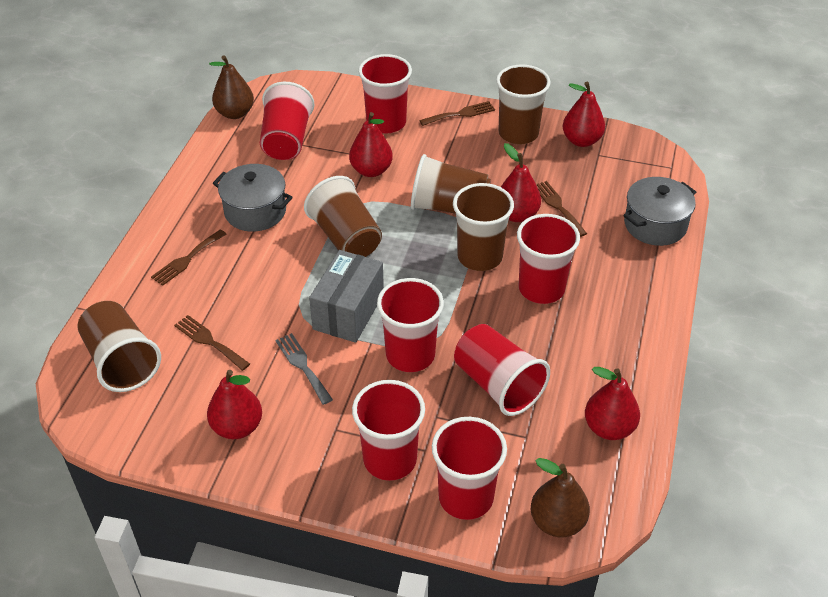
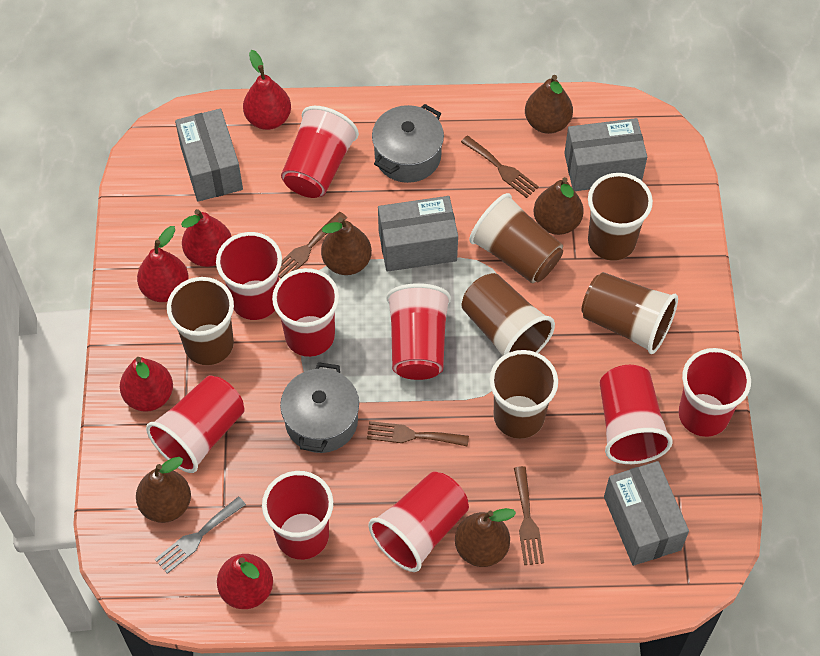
brown cup: [77,301,161,392] [304,176,382,257] [411,154,491,214] [453,183,514,271] [496,64,551,144] = 5 -> [167,277,234,365] [461,273,555,356] [469,193,563,284] [489,350,558,439] [582,272,678,354] [588,173,653,261] = 6
brown pear: [209,55,254,119] [531,458,590,537] = 2 -> [136,457,191,523] [321,217,372,275] [455,508,516,567] [525,75,573,134] [534,177,584,235] = 5
grey box: [309,250,384,343] = 1 -> [175,109,243,202] [378,196,458,272] [564,118,647,191] [604,461,689,566] = 4
red cup: [260,82,314,160] [352,380,425,481] [358,54,412,133] [377,278,444,372] [432,417,507,520] [454,324,550,416] [517,214,580,304] = 7 -> [146,375,245,473] [216,232,282,320] [262,471,333,560] [272,268,339,357] [281,106,359,198] [369,472,469,572] [386,283,451,380] [600,365,673,464] [678,348,751,437] = 9

